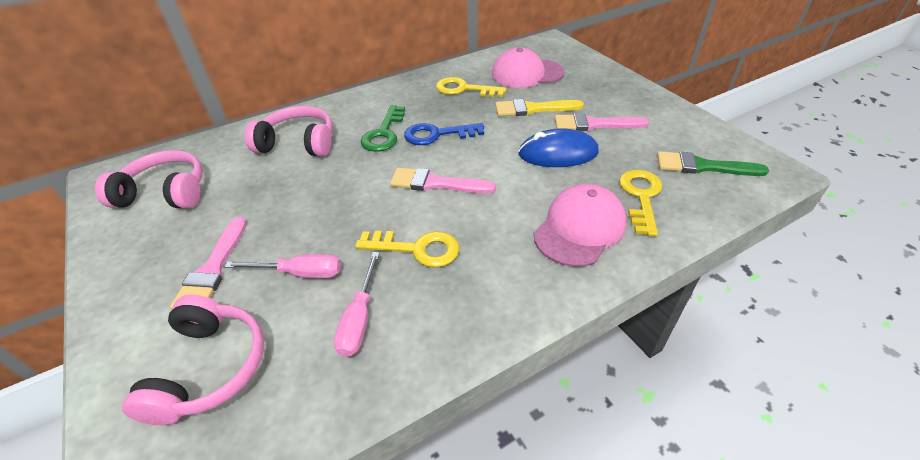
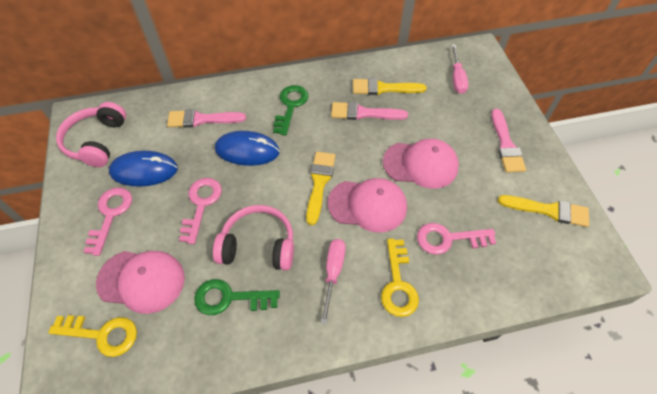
blue key: [404,123,484,145] = 1 -> none = 0
blue mouse: [519,128,599,167] = 1 -> [109,151,178,187] [215,131,280,166] = 2
green brush: [657,151,769,176] = 1 -> none = 0
green key: [361,105,405,152] = 1 -> [194,279,280,315] [273,85,309,136] = 2
pink cap: [492,47,564,88] [534,184,626,267] = 2 -> [96,251,185,314] [328,178,407,232] [383,139,459,189] = 3
pink headphones: [95,150,203,209] [122,294,264,425] [245,106,333,156] = 3 -> [56,102,126,167] [213,205,294,270] = 2
pink key: none = 0 -> [84,187,132,256] [179,178,222,244] [417,223,496,255] = 3
yellow brush: [495,99,584,116] = 1 -> [306,152,336,225] [353,78,427,95] [498,195,589,227] = 3
yellow key: [355,231,459,267] [436,77,507,97] [619,170,663,236] = 3 -> [48,315,137,357] [381,239,419,317] = 2

